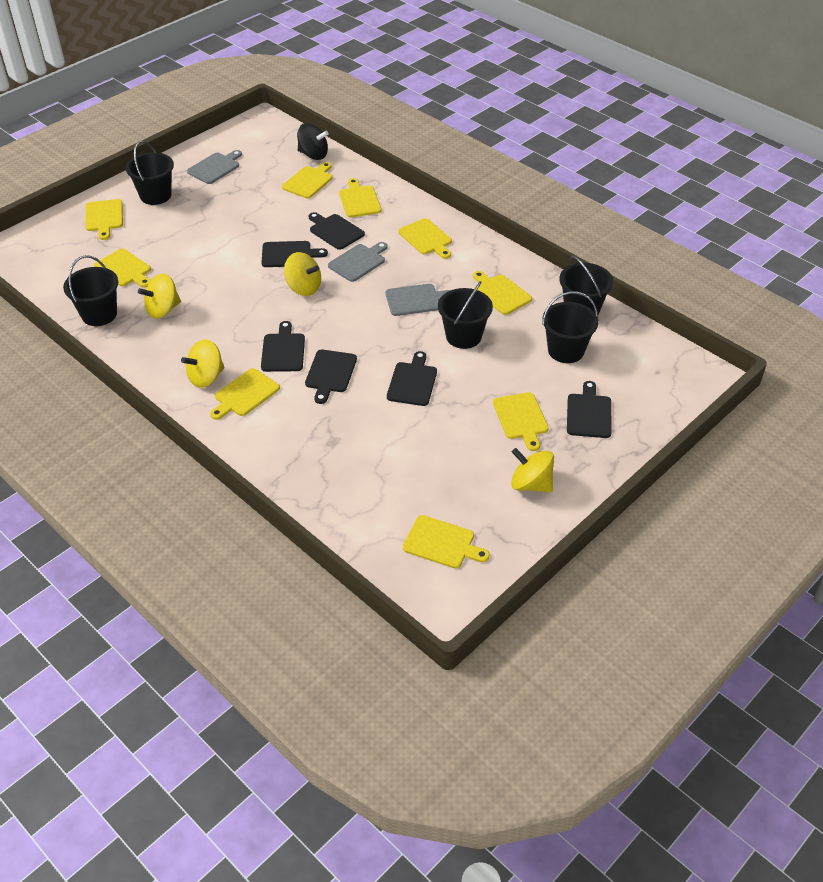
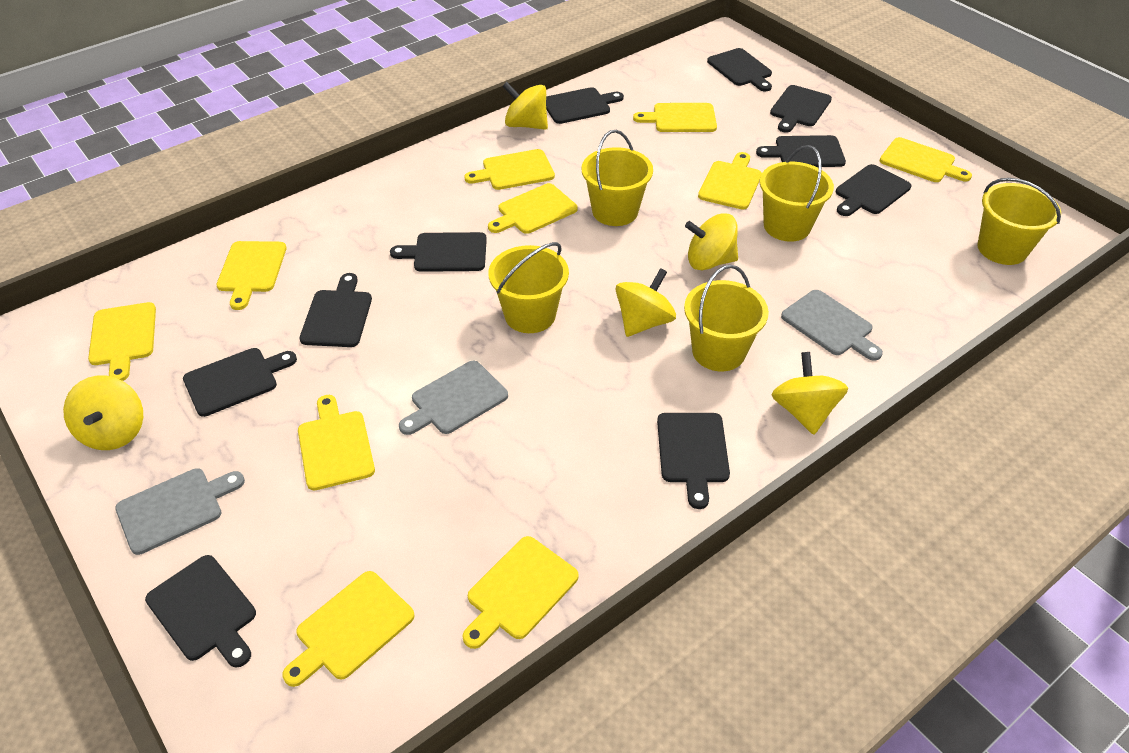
black bucket: [63,255,118,326] [126,141,174,205] [438,281,493,349] [542,291,598,363] [559,256,613,315] = 5 -> none = 0
black cutting board: [261,241,328,267] [261,321,305,372] [305,349,357,404] [308,212,365,250] [387,351,437,406] [567,381,612,438] = 6 -> [145,555,256,668] [183,348,297,417] [299,273,372,347] [390,232,487,272] [546,87,624,124] [657,413,730,509] [707,48,772,91] [756,135,846,167] [770,85,832,133] [836,164,911,216] = 10
black spinning top: [297,123,329,160] = 1 -> none = 0
yellow bucket: none = 0 -> [488,242,569,333] [582,130,653,226] [684,265,769,371] [760,145,834,242] [977,178,1061,265] = 5
yellow cutting board: [85,199,123,240] [94,249,151,288] [210,368,280,420] [282,162,333,199] [339,178,382,217] [398,218,452,259] [403,515,490,569] [473,271,532,315] [493,392,549,451] = 9 -> [88,302,156,381] [216,241,287,310] [282,571,415,687] [298,395,375,491] [462,536,579,649] [464,149,555,190] [488,183,578,234] [633,103,717,132] [698,152,762,209] [880,137,972,182] = 10
yellow spinning top: [138,274,181,319] [181,340,225,388] [284,252,321,296] [511,448,554,493] = 4 -> [63,375,143,450] [503,82,548,130] [615,268,676,337] [685,213,738,270] [772,352,848,435] = 5

